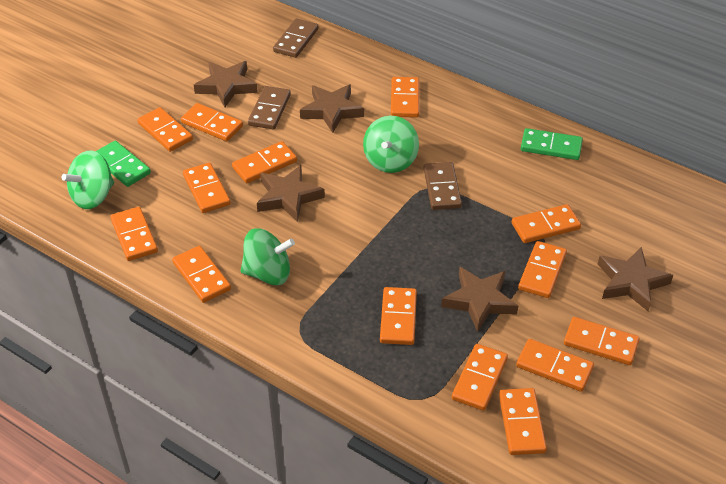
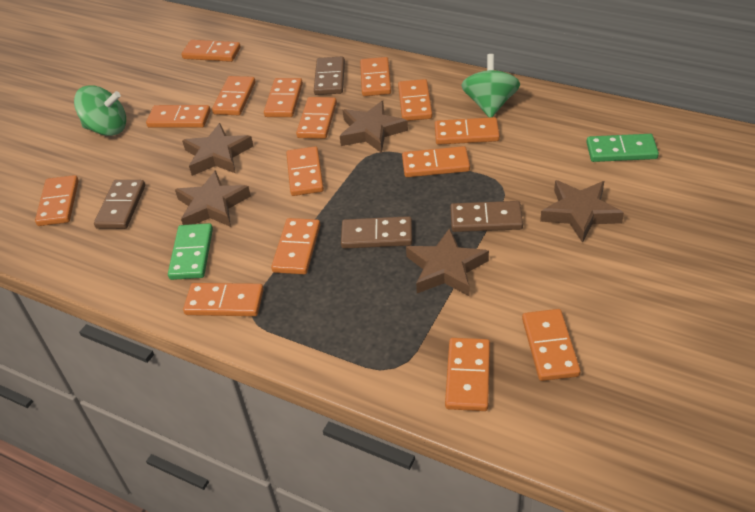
brown domino: [248,86,291,129] [273,19,319,58] [424,162,462,210] = 3 -> [94,180,145,229] [314,57,345,95] [341,216,412,249] [450,201,523,232] = 4
green spinning top: [62,150,114,209] [241,228,295,285] [363,116,419,173] = 3 -> [74,85,126,136] [461,54,520,118] = 2
orange domino: [110,207,158,261] [138,107,193,152] [172,246,231,303] [181,103,243,141] [183,163,231,213] [232,141,297,183] [380,287,417,345] [391,77,419,118] [452,344,508,411] [499,388,547,455] [512,204,581,243] [516,339,594,392] [518,241,567,298] [564,317,640,365] = 14 -> [35,175,79,226] [146,105,210,128] [182,40,241,62] [183,283,264,316] [212,76,255,115] [264,78,303,117] [271,218,320,274] [286,146,324,196] [296,97,337,139] [360,57,391,96] [398,79,432,121] [402,146,470,177] [435,117,500,145] [445,338,490,411] [522,309,581,381] = 15

